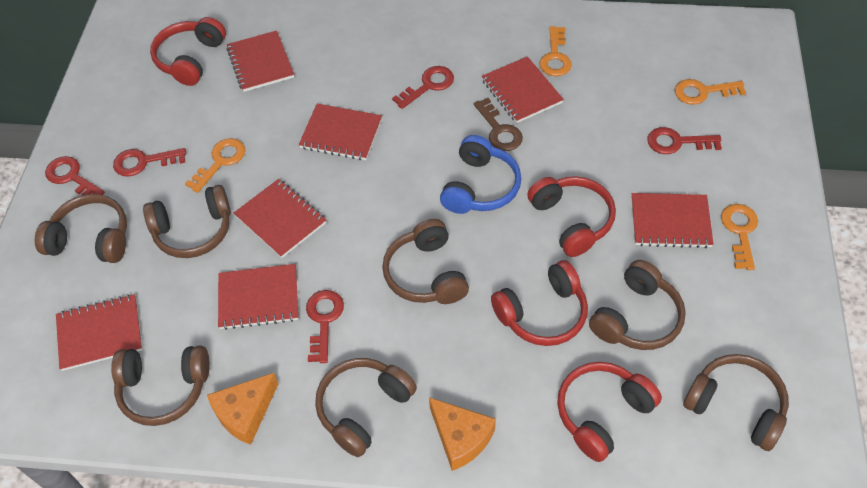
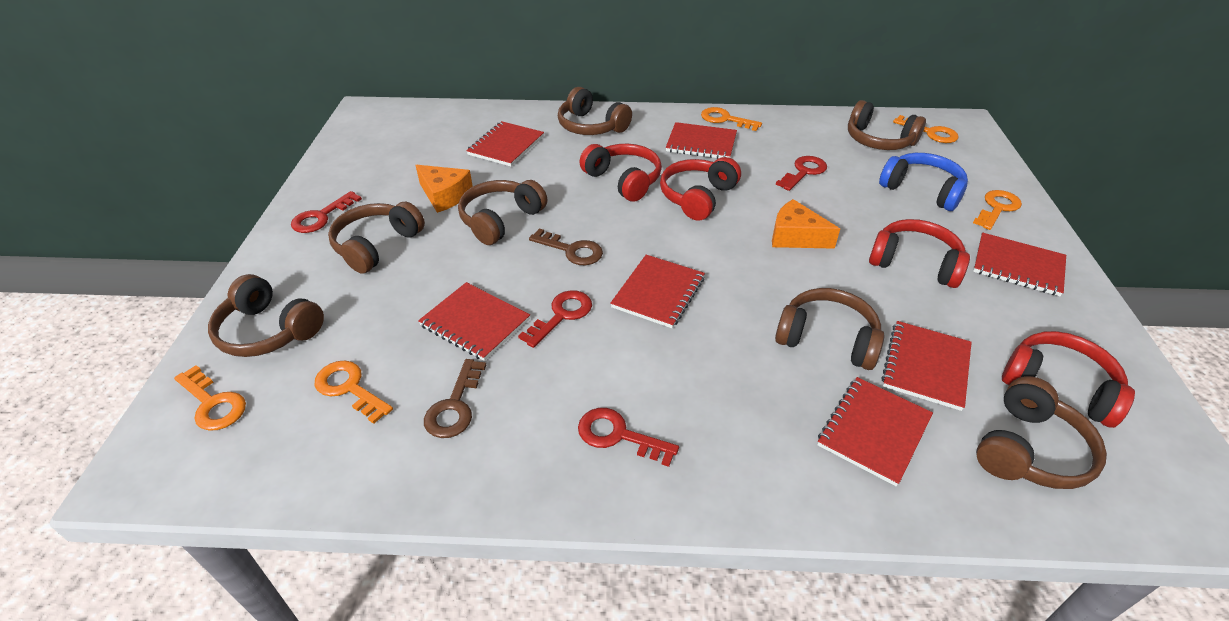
brown key: [474,98,523,151] = 1 -> [424,359,486,438] [529,229,603,265] = 2
orange key: [185,138,245,193] [539,26,572,76] [675,79,746,105] [721,204,758,270] = 4 -> [174,365,246,431] [315,361,393,424] [701,107,762,131] [893,115,959,143] [973,190,1022,230] = 5
red key: [45,156,105,195] [113,148,186,177] [306,290,344,363] [392,66,454,109] [647,127,722,154] = 5 -> [291,191,362,233] [518,290,592,348] [578,408,679,467] [776,156,827,191] = 4

